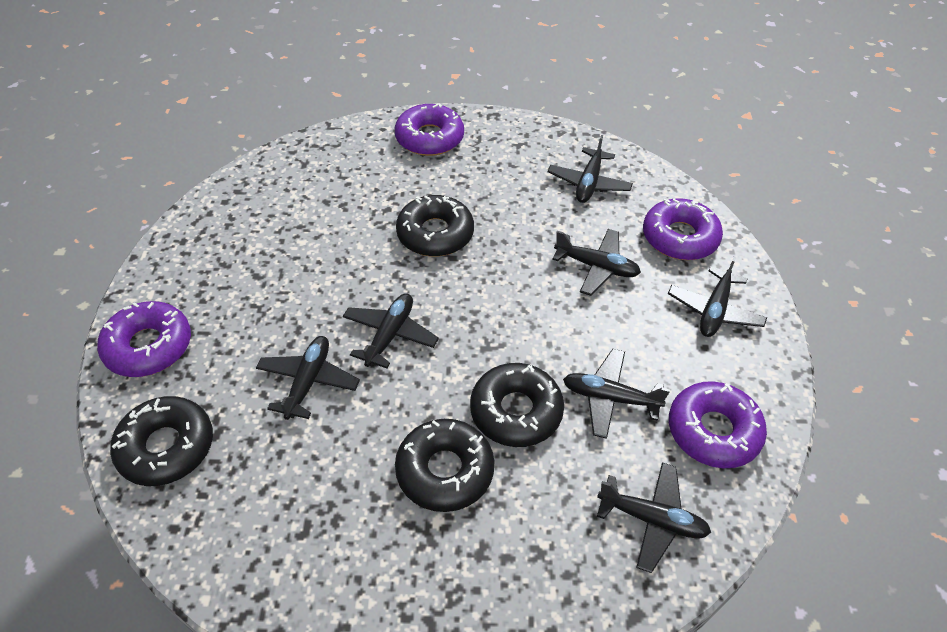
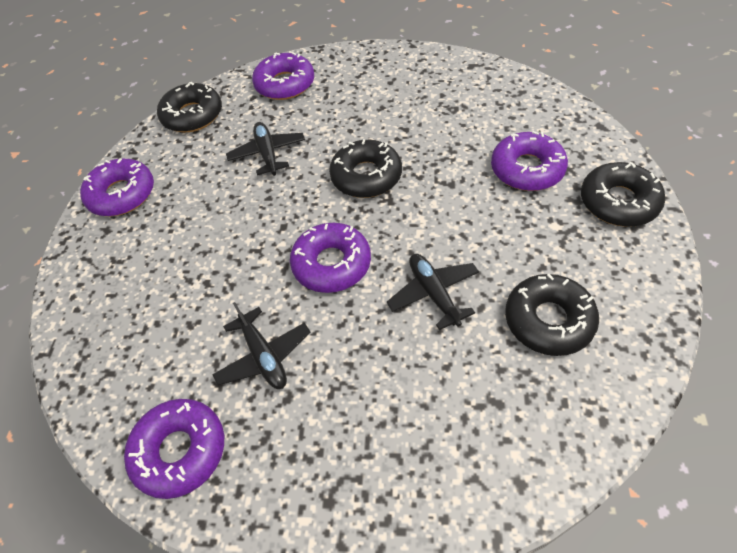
black plane: [256,336,360,420] [343,293,439,368] [548,135,633,203] [552,229,641,296] [563,349,670,439] [597,462,711,573] [668,256,767,337] = 7 -> [212,302,311,389] [226,122,305,176] [387,254,479,330] = 3
purple donut: [97,301,191,377] [395,103,464,156] [643,198,723,260] [669,381,767,468] = 4 -> [80,158,154,216] [124,399,224,499] [252,52,314,100] [290,223,371,293] [491,131,568,191] = 5

